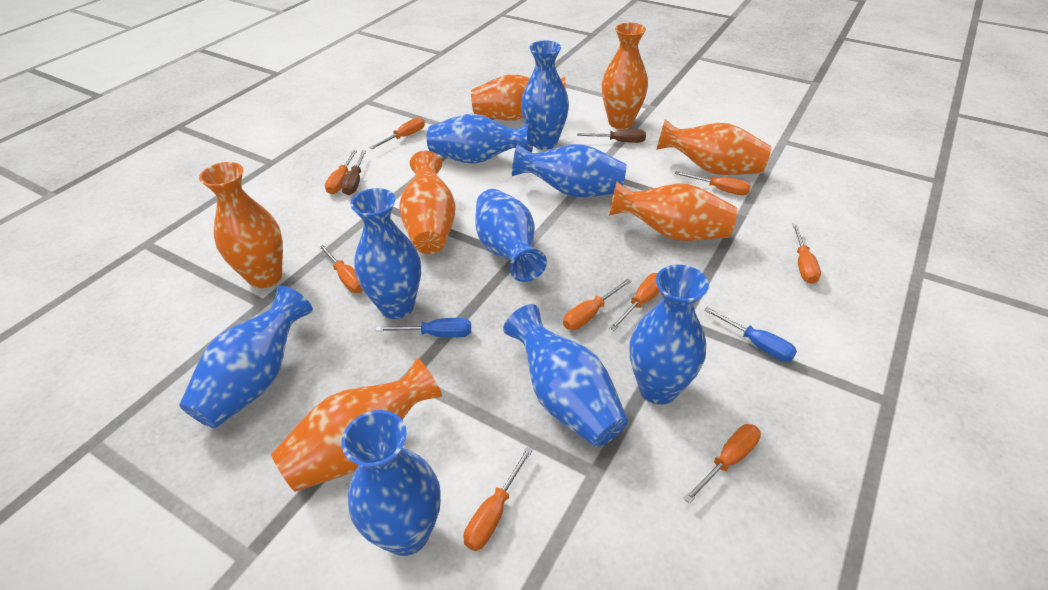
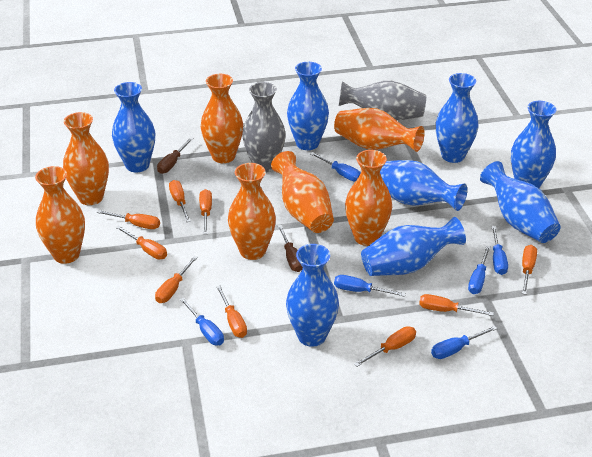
blue screwdriver: [375,318,471,338] [704,307,797,362] = 2 -> [180,297,224,345] [310,152,361,181] [334,275,406,297] [431,326,498,359] [468,246,490,294] [491,226,508,275] = 6
blue vase: [179,286,313,428] [341,410,441,556] [350,188,421,319] [427,114,534,164] [475,189,547,282] [503,304,628,447] [512,144,627,197] [521,40,569,150] [630,265,709,405] = 9 -> [112,82,155,173] [286,244,339,347] [287,62,329,150] [361,217,466,276] [380,160,467,211] [436,73,479,163] [480,161,561,243] [511,101,556,188] = 8
grey vase: none = 0 -> [242,82,285,172] [339,81,426,121] = 2

